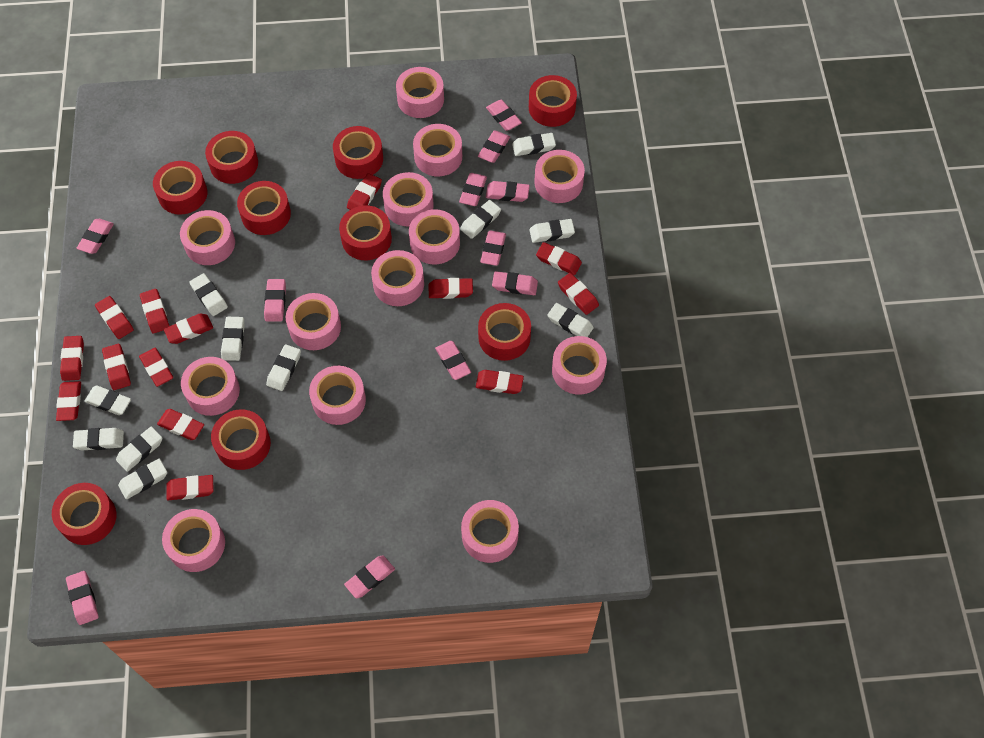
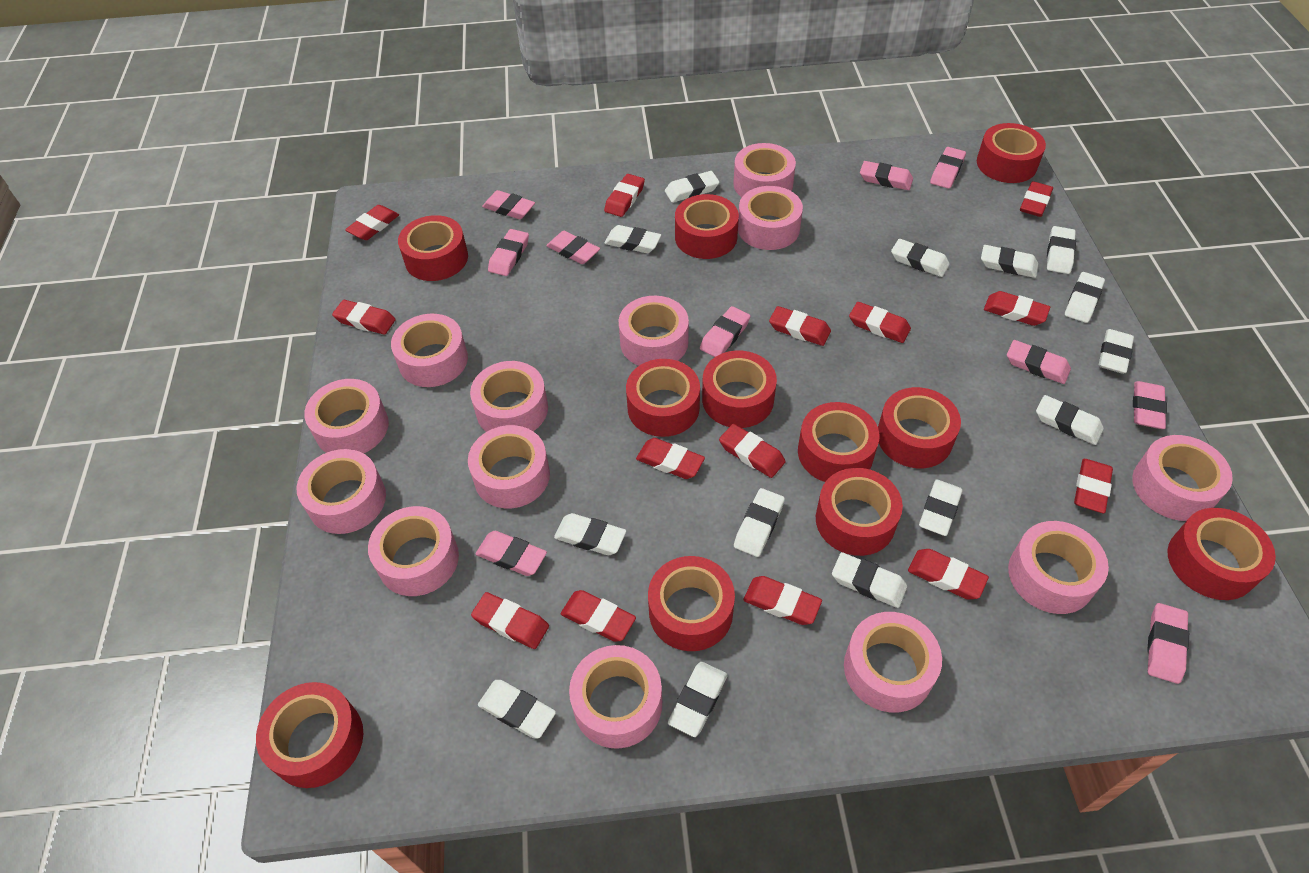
pink eraser: [66,571,99,625] [76,219,114,254] [264,279,286,322] [344,555,395,598] [435,341,471,380] [459,173,487,206] [478,130,510,163] [480,230,506,266] [486,100,522,131] [486,181,530,202] [492,271,538,295] = 11 -> [476,531,547,576] [482,190,535,219] [488,229,529,276] [546,231,600,264] [700,306,750,357] [860,161,913,190] [930,147,966,189] [1007,340,1071,384] [1133,381,1167,429] [1147,603,1189,684] = 10
red tape: [52,483,116,545] [153,161,207,215] [205,131,258,184] [211,409,271,470] [237,181,291,235] [333,126,383,179] [339,205,392,260] [478,303,531,361] [529,75,577,127] = 9 -> [256,682,363,788] [398,215,468,281] [626,359,700,437] [648,556,735,651] [675,194,739,259] [702,351,777,428] [798,402,879,482] [816,468,903,556] [878,387,961,468] [977,123,1046,183] [1167,508,1276,600] = 11
white eraser: [73,428,124,451] [84,385,131,415] [116,427,162,472] [118,459,167,499] [189,273,228,316] [221,317,245,361] [266,344,301,391] [460,200,501,239] [512,133,556,156] [529,219,575,243] [547,303,594,337] = 11 -> [478,680,556,739] [554,513,626,555] [604,225,661,253] [665,171,719,203] [668,662,728,737] [734,488,785,557] [832,552,907,608] [891,239,950,277] [919,480,963,536] [981,245,1038,278] [1036,395,1104,445] [1047,226,1076,274] [1065,272,1105,323] [1099,329,1134,374] = 14

